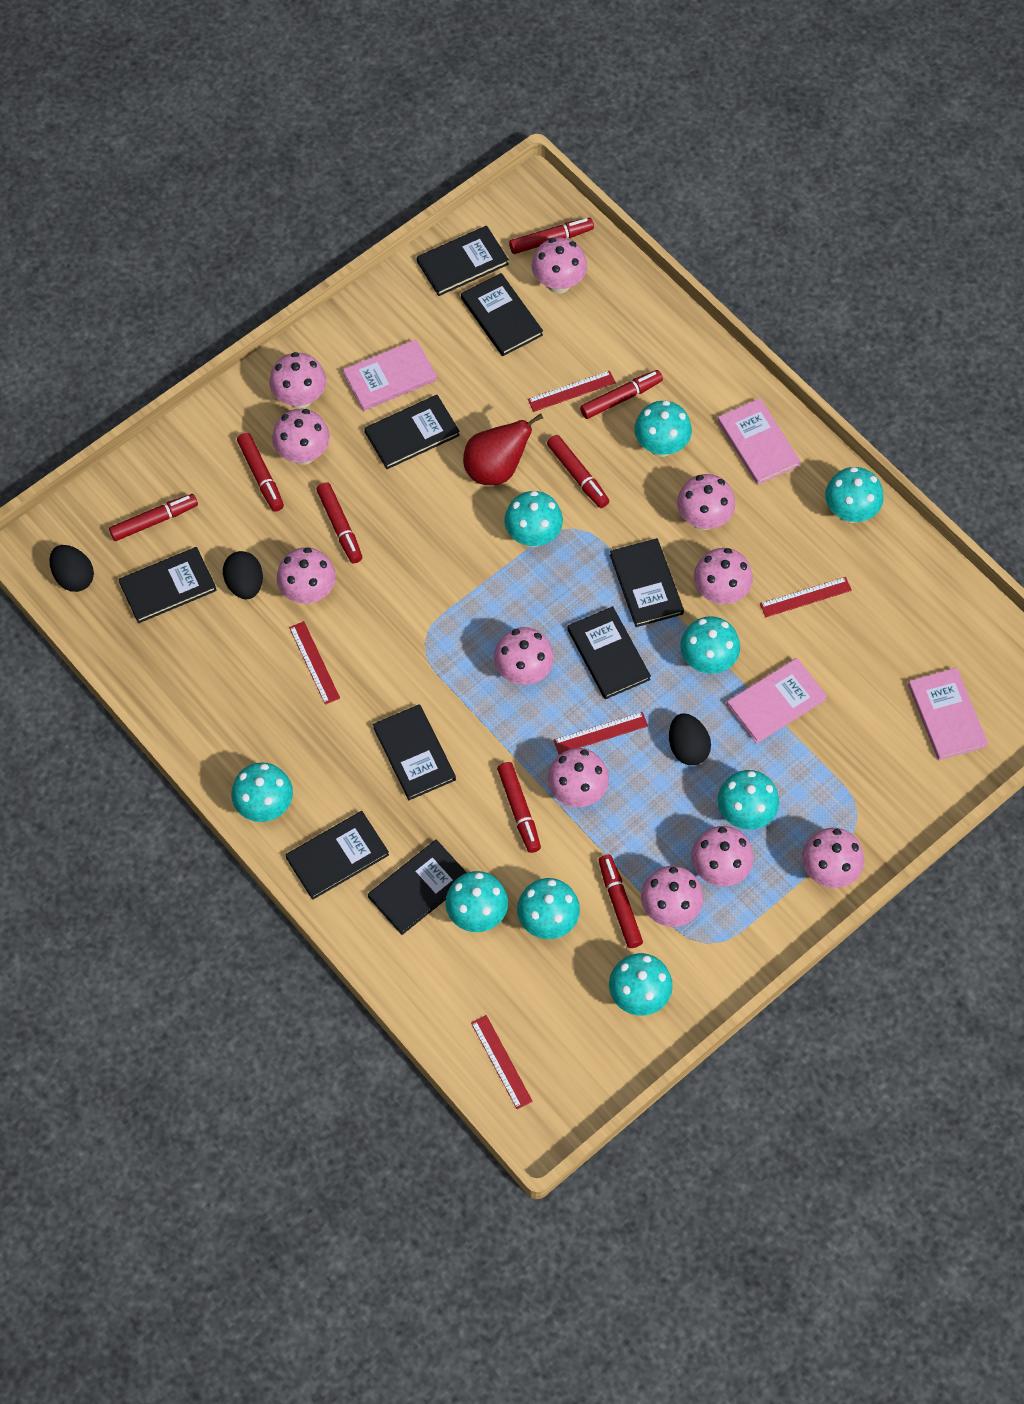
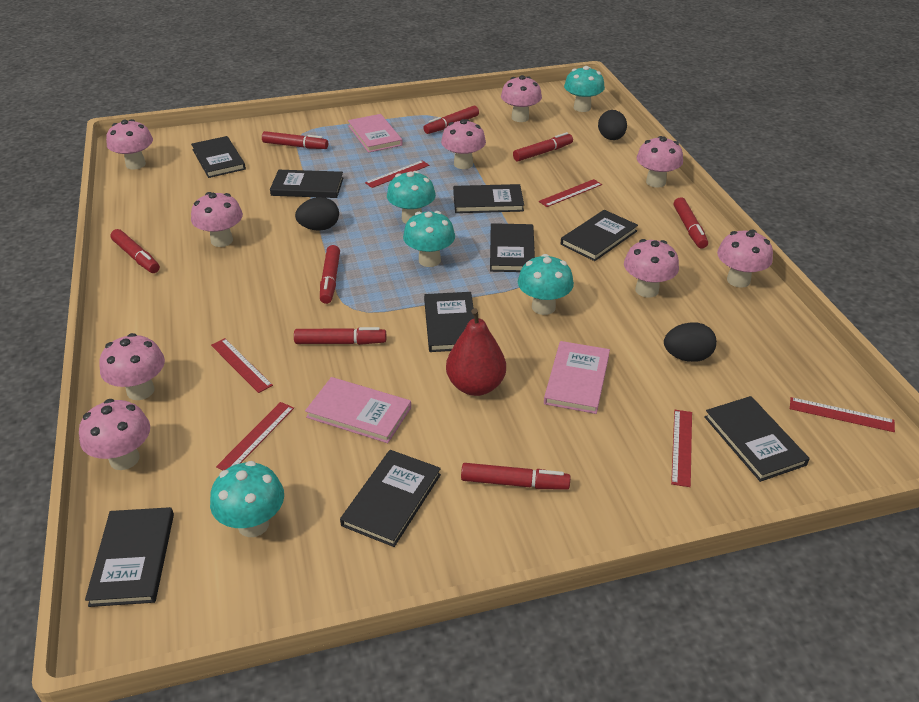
pink book: [343,339,437,411] [718,398,801,485] [727,658,827,744] [908,668,988,760] = 4 -> [305,377,411,443] [348,114,403,153] [544,341,610,414] = 3
pink mushroom: [269,352,326,409] [272,409,330,465] [277,547,336,604] [494,627,554,685] [532,238,587,294] [548,748,609,807] [641,866,704,927] [677,474,735,530] [691,826,754,886] [694,548,753,604] [802,828,864,888] = 11 -> [79,399,150,470] [99,333,165,400] [106,119,153,170] [191,192,243,247] [441,119,486,169] [501,75,542,122] [624,239,679,298] [636,136,683,188] [717,229,773,288] = 9
red ruler: [289,621,340,705] [471,1015,533,1109] [528,371,616,412] [553,712,648,754] [760,577,852,617] = 5 -> [211,338,273,393] [216,402,294,470] [365,161,429,188] [539,179,602,207] [671,410,692,487] [790,397,895,432] = 6
turquoise mushroom: [231,762,293,822] [445,871,508,932] [505,491,563,547] [517,878,580,939] [609,953,673,1016] [634,400,692,457] [680,616,740,674] [718,770,779,830] [825,467,884,523] = 9 -> [210,461,284,537] [387,171,436,224] [403,211,455,267] [518,254,574,315] [564,66,605,112] = 5

